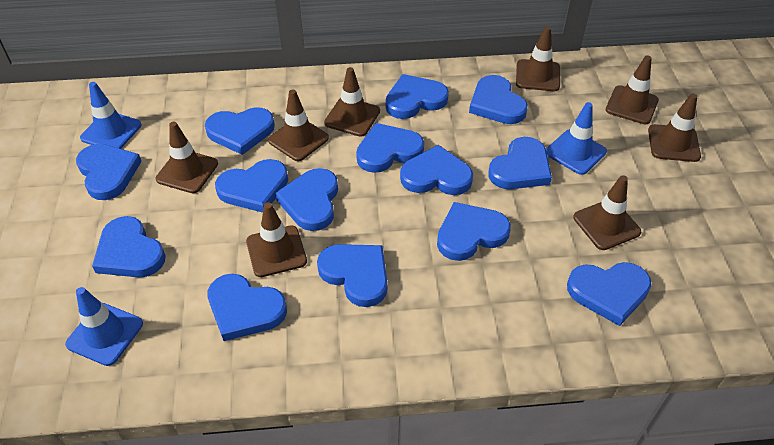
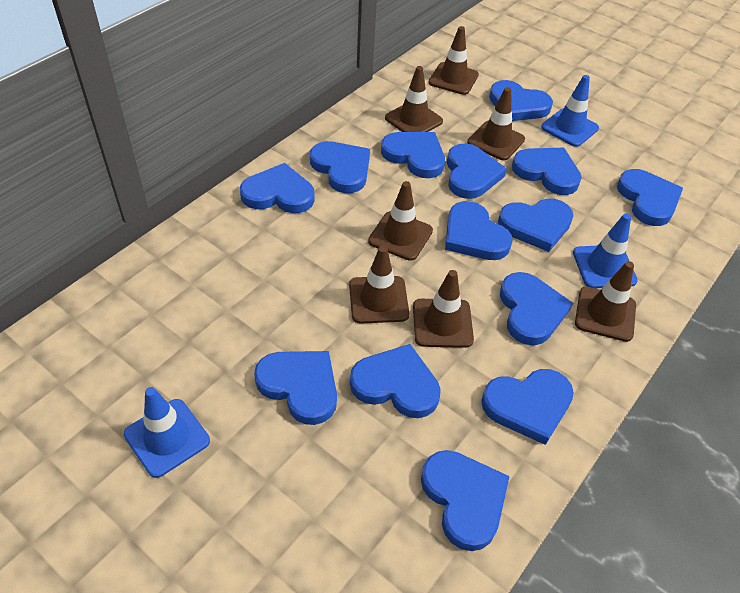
brown traffic cone: [156,122,218,193] [246,202,307,277] [268,89,329,161] [324,67,380,137] [516,26,560,91] [573,175,641,250] [606,55,659,124] [648,94,701,162] = 8 -> [349,246,409,324] [368,181,433,261] [385,66,443,132] [413,270,474,348] [429,26,479,95] [467,87,525,161] [575,261,636,342] = 7

